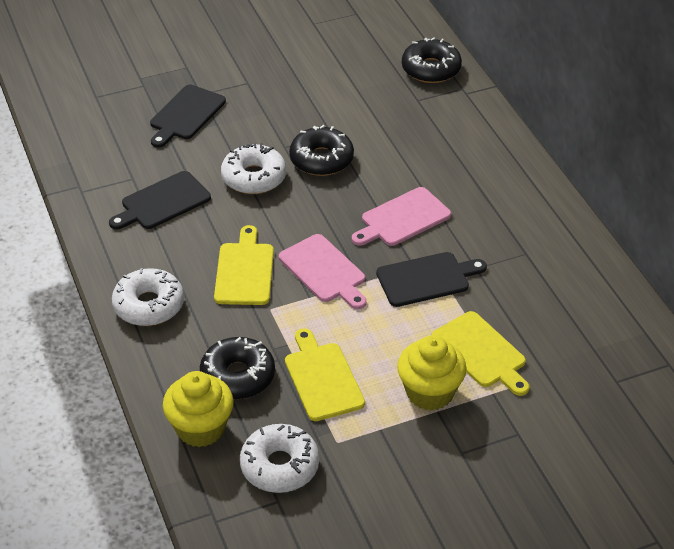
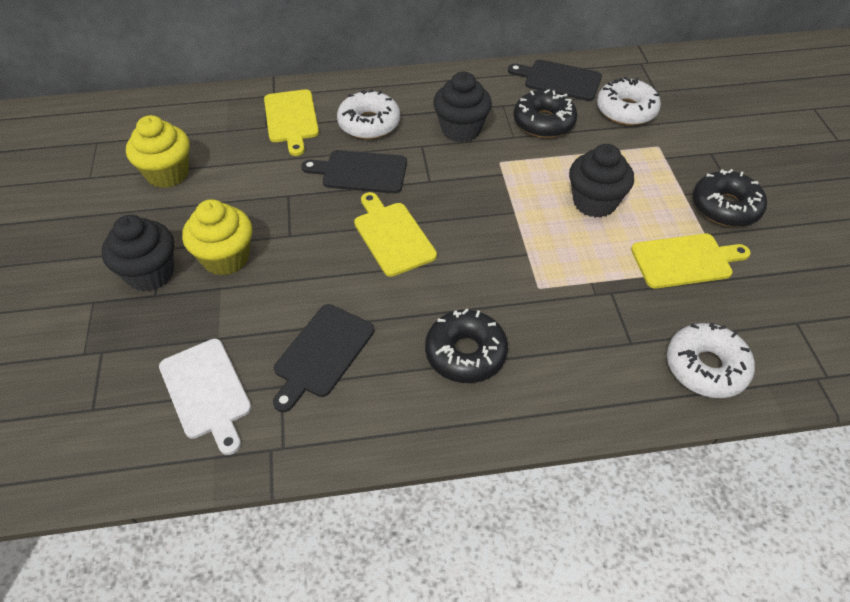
black cupcake: none = 0 -> [102,215,174,292] [433,72,492,142] [569,144,634,218] = 3
pink cutting board: [279,234,367,309] [352,187,451,246] = 2 -> none = 0
white cutting board: none = 0 -> [159,339,252,455] = 1

